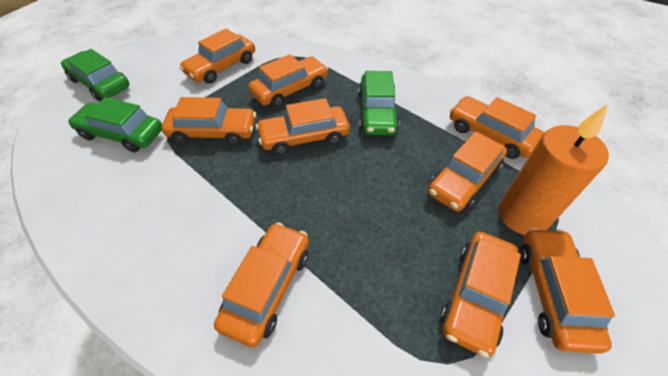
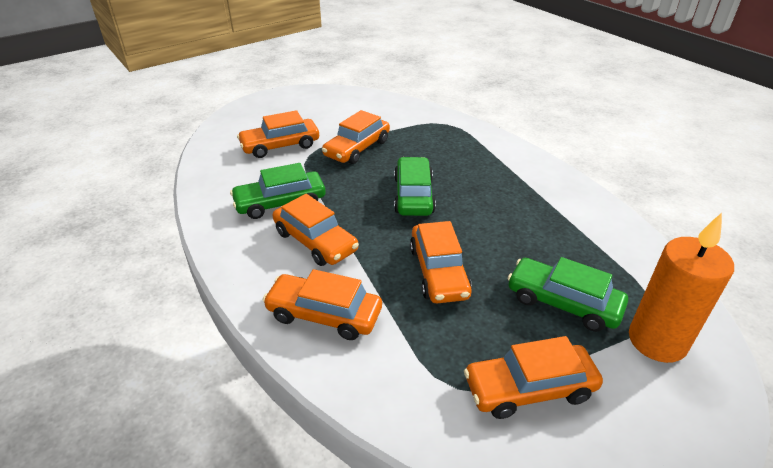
orange car: [161,97,256,145] [179,29,255,84] [214,222,309,347] [248,54,328,108] [256,98,350,155] [428,131,507,212] [440,232,521,357] [450,96,544,159] [520,228,615,354] = 9 -> [237,110,319,158] [263,269,382,340] [273,194,359,266] [322,110,390,164] [410,221,472,303] [464,336,603,419] = 6

